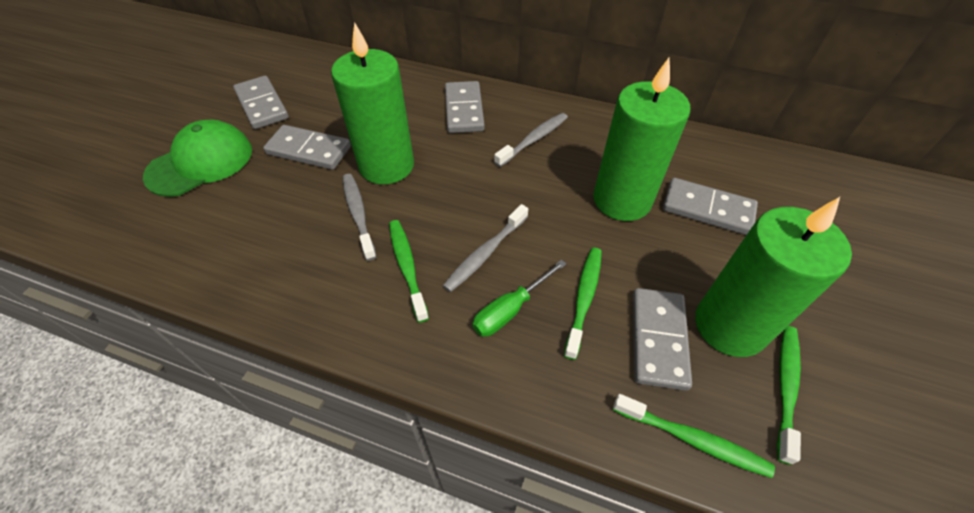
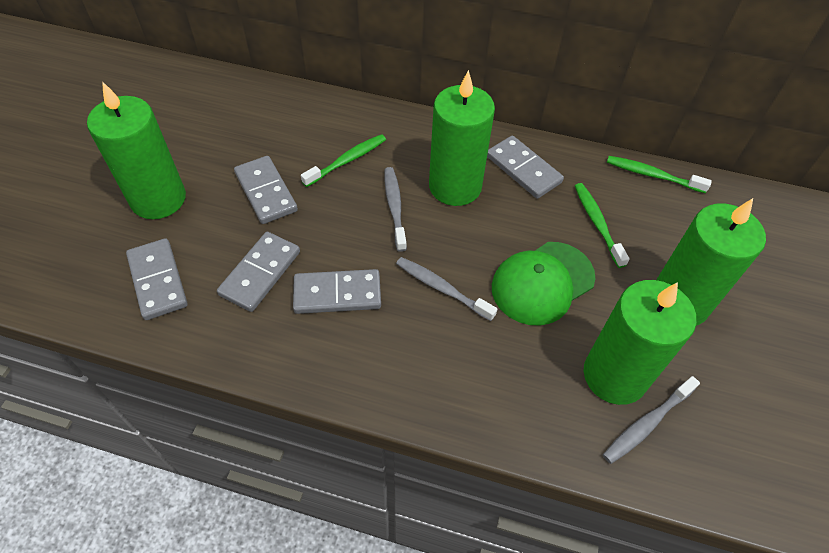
green candle: [331,22,414,184] [593,58,690,221] [695,197,852,357] = 3 -> [87,81,186,219] [429,70,495,206] [584,280,696,405] [656,198,766,326] = 4
green screwdriver: [473,259,566,337] = 1 -> none = 0
green toothbrush: [389,220,429,323] [564,248,602,360] [613,394,775,478] [777,326,801,465] = 4 -> [301,134,386,187] [575,183,630,268] [607,156,712,193] = 3

